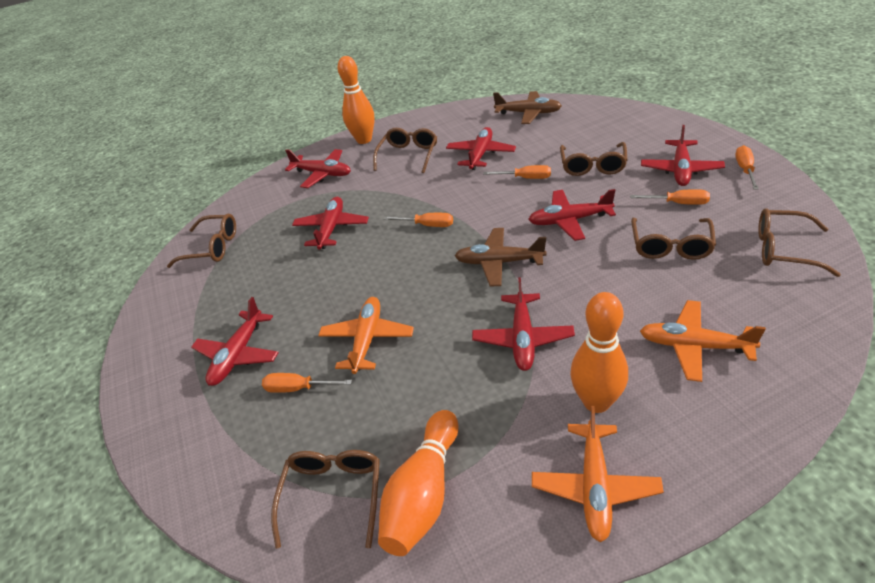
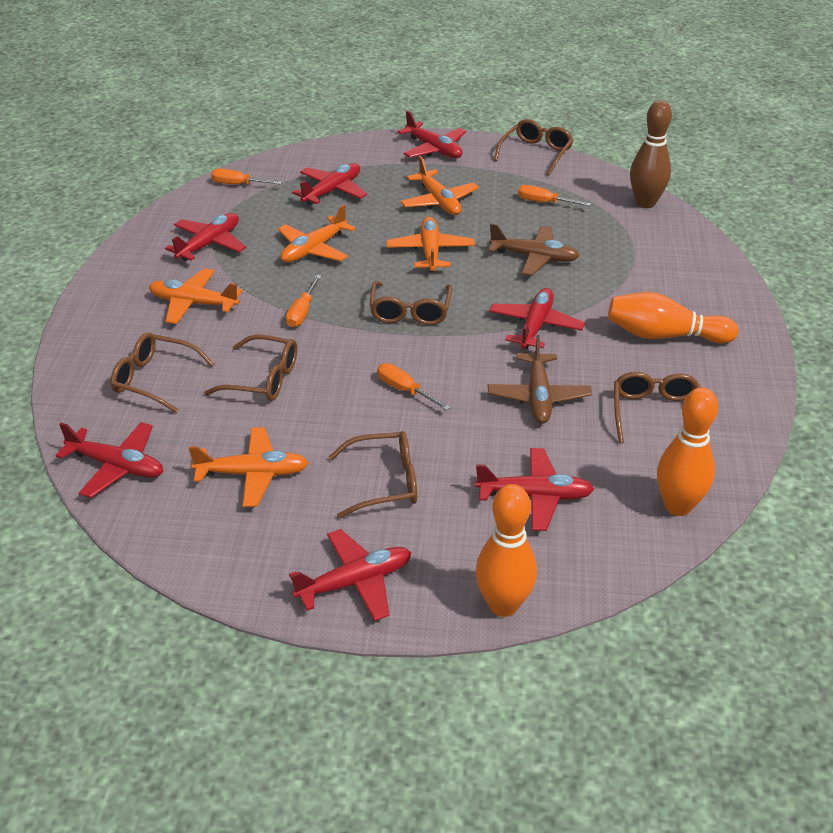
brown bowling pin: none = 0 -> [630,100,672,208] = 1
orange plane: [318,297,414,374] [532,406,664,542] [640,300,766,382] = 3 -> [149,268,242,324] [188,427,308,507] [278,204,356,263] [386,217,475,272] [400,156,479,215] = 5
orange screwdriver: [262,373,352,393] [383,213,453,227] [483,165,551,179] [630,189,710,205] [735,145,759,190] = 5 -> [211,169,282,184] [286,275,321,327] [377,363,451,411] [518,185,591,206] = 4

